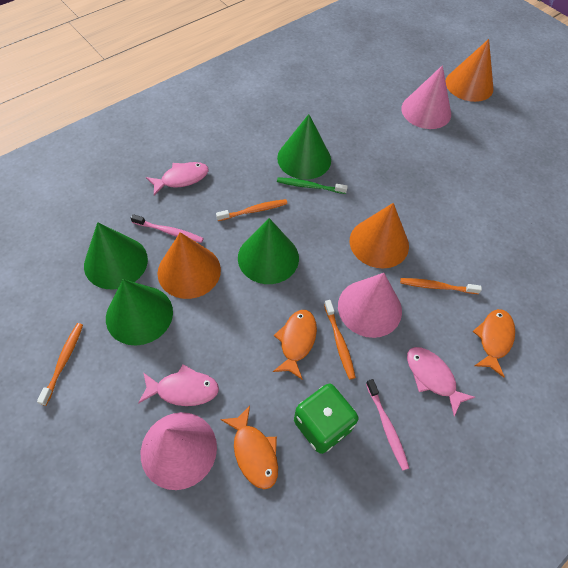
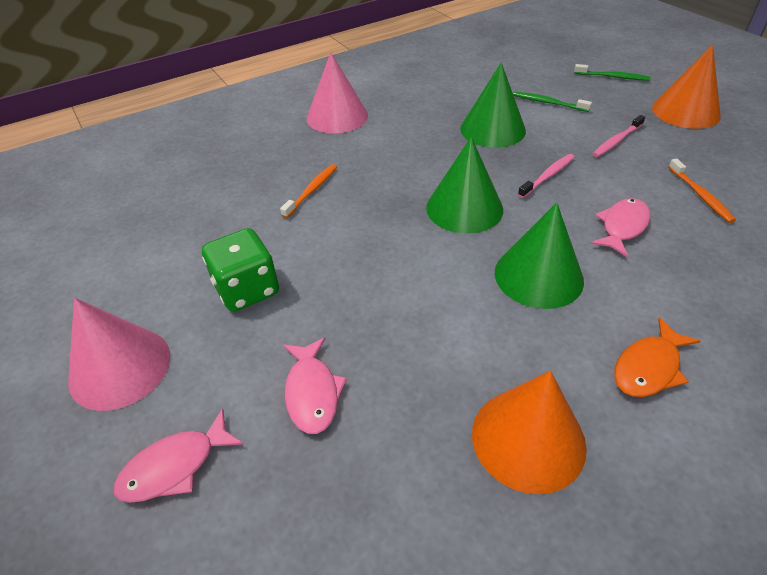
green cone: [84,222,148,290] [106,279,173,346] [238,218,299,284] [277,114,331,180] = 4 -> [426,137,503,234] [460,63,526,148] [495,202,584,309] = 3
green toothbrush: [277,177,348,194] = 1 -> [513,92,592,112] [574,64,651,81] = 2
orange cone: [157,232,221,299] [350,203,409,268] [446,39,493,102] = 3 -> [472,371,587,494] [652,45,721,129] = 2
orange fish: [220,406,278,489] [273,310,317,380] [472,309,515,377] = 3 -> [614,317,701,397] = 1
orange toothbrush: [37,323,83,406] [216,199,288,221] [324,300,356,380] [400,278,482,294] = 4 -> [280,164,337,218] [668,158,736,223] = 2
pink cone: [141,412,217,490] [338,273,402,338] [401,65,451,129] = 3 -> [68,298,170,411] [307,52,368,133] = 2

